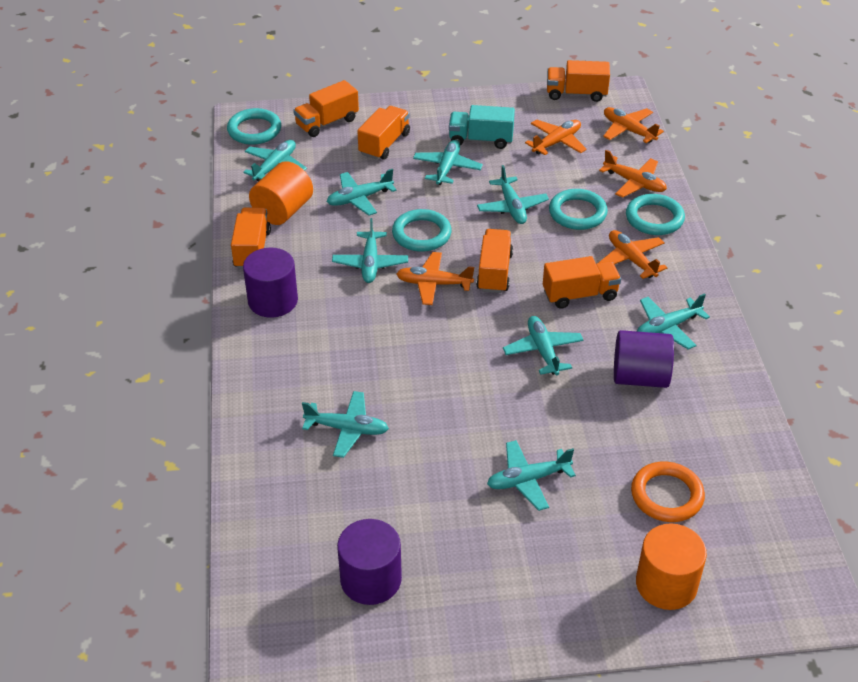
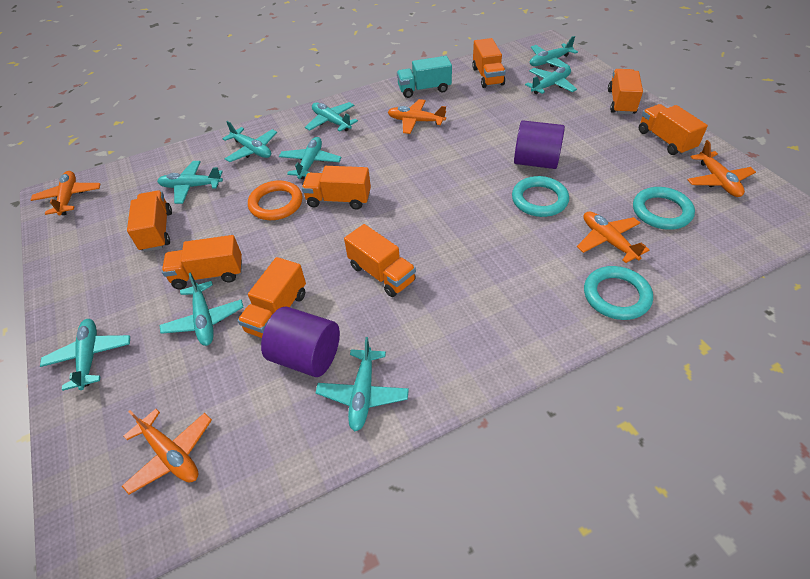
orange cylinder: [249,161,313,225] [636,523,707,610] = 2 -> none = 0
orange truck: [231,207,271,269] [293,80,359,137] [357,106,410,160] [476,229,513,293] [543,256,621,309] [547,60,610,102] = 6 -> [127,191,172,252] [162,235,242,289] [238,257,306,338] [302,166,371,210] [344,224,416,297] [472,38,505,88] [608,69,643,115] [639,104,708,155] = 8
purple cylinder: [243,248,298,318] [337,519,402,605] [614,330,674,388] = 3 -> [261,307,340,377] [514,120,565,169] = 2
turquoise ring: [227,108,281,145] [392,209,452,252] [549,189,608,230] [626,194,685,235] = 4 -> [512,176,569,217] [584,266,653,320] [633,187,695,230] = 3

